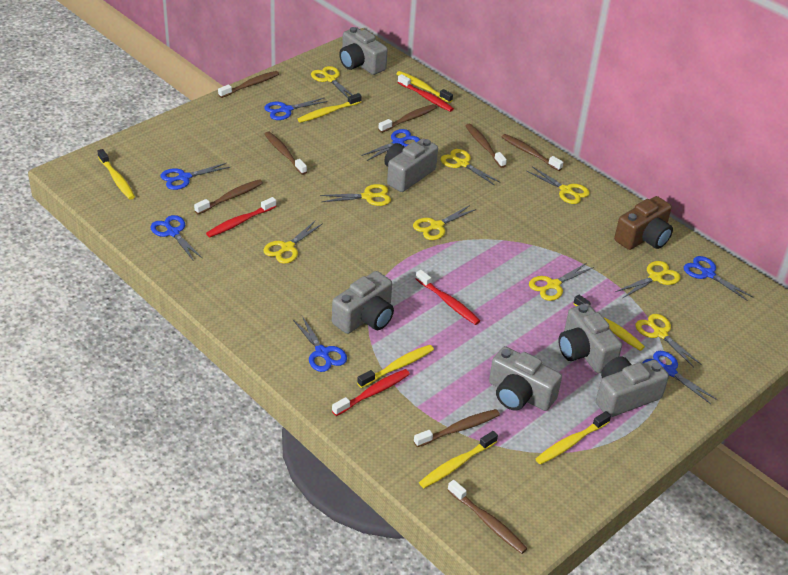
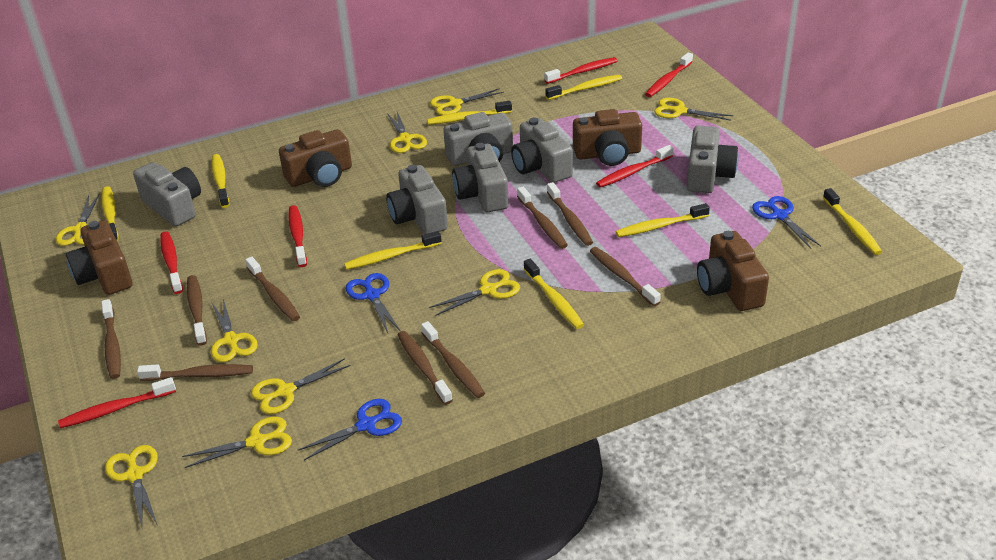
blue scissors: [150,215,203,261] [160,163,230,190] [264,97,328,120] [292,316,347,372] [361,129,420,161] [642,351,717,404] [684,256,753,301] = 7 -> [298,399,402,460] [346,273,400,333] [752,196,821,248] = 3
brown camera: [614,196,673,250] = 1 -> [66,220,132,295] [279,129,352,187] [573,109,642,166] [697,231,769,311] = 4
brown toothbrush: [194,179,263,215] [218,71,279,98] [264,132,307,175] [378,104,437,133] [414,409,500,447] [448,480,528,554] [465,124,507,168] [502,134,563,171] = 8 -> [101,299,121,379] [137,364,253,381] [187,275,207,346] [245,257,300,321] [397,331,453,405] [421,321,485,398] [517,187,568,249] [547,182,593,246] [590,247,661,306] = 9
red toothbrush: [206,197,276,237] [332,369,410,416] [398,74,454,112] [416,270,480,325] = 4 -> [58,377,176,428] [160,231,183,294] [288,205,307,267] [544,57,617,84] [596,145,673,188] [645,52,693,97] = 6
yellow toothbrush: [97,149,135,200] [298,93,362,123] [357,345,434,388] [396,71,453,103] [419,431,498,488] [536,411,611,465] [573,295,645,351] = 7 -> [102,186,119,242] [212,154,229,208] [344,231,442,270] [427,101,512,125] [524,259,584,329] [545,75,622,100] [616,203,710,237] [823,188,882,255] = 8

